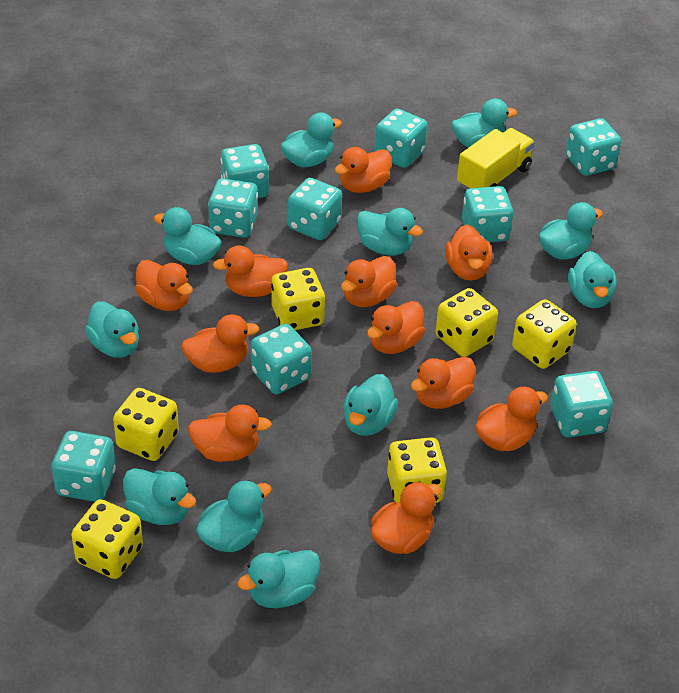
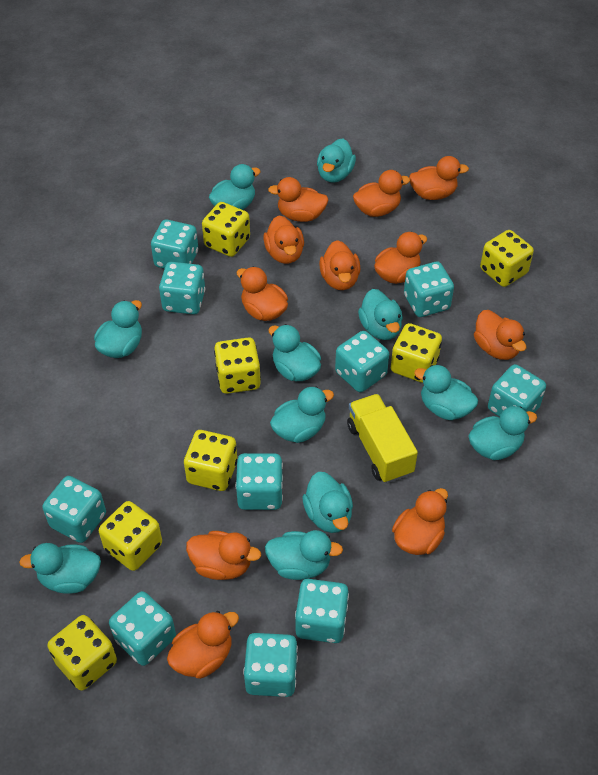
turquoise dice: [52,431,116,502] [208,178,258,238] [220,144,269,198] [251,324,312,394] [288,178,342,240] [374,109,427,168] [462,186,513,242] [550,371,613,438] [566,118,621,176] = 9 -> [42,476,106,543] [109,591,176,666] [151,220,198,269] [159,262,205,315] [236,453,283,510] [243,633,298,697] [295,579,349,643] [335,331,389,392] [404,261,454,317] [488,364,546,417] = 10
yellow dice: [71,499,143,579] [113,388,179,461] [271,268,325,330] [387,437,447,503] [436,288,498,357] [512,299,576,369] = 6 -> [47,615,117,691] [99,501,162,571] [184,430,237,491] [202,202,250,257] [214,337,261,394] [391,323,442,383] [480,230,534,287] = 7

